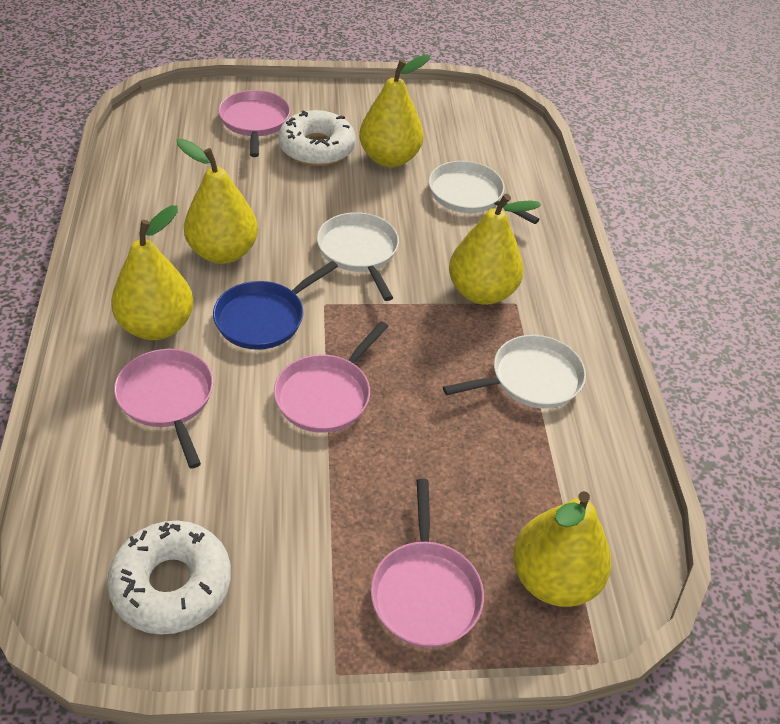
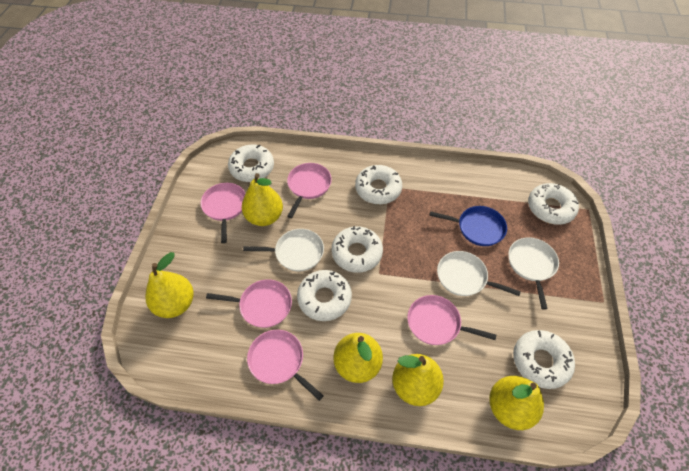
pink pan: [114,349,213,468] [218,90,291,157] [274,321,388,433] [371,479,484,647] = 4 -> [201,183,246,243] [206,279,292,328] [247,330,324,401] [287,163,332,218] [407,295,496,345] = 5
white donut: [107,521,231,635] [278,110,356,166] = 2 -> [228,144,274,182] [297,270,352,321] [332,226,383,273] [355,165,402,204] [513,330,575,389] [528,183,579,225] = 6

